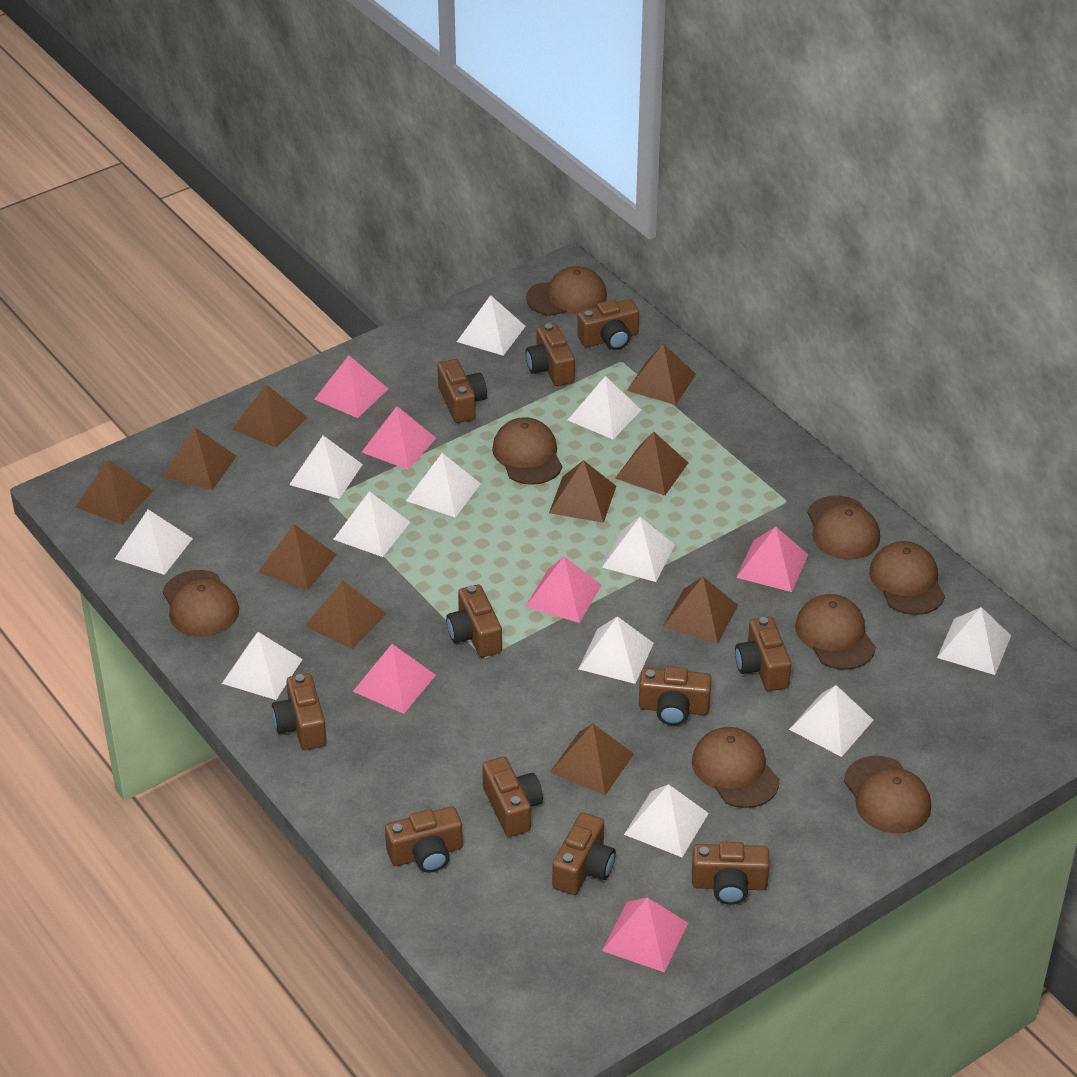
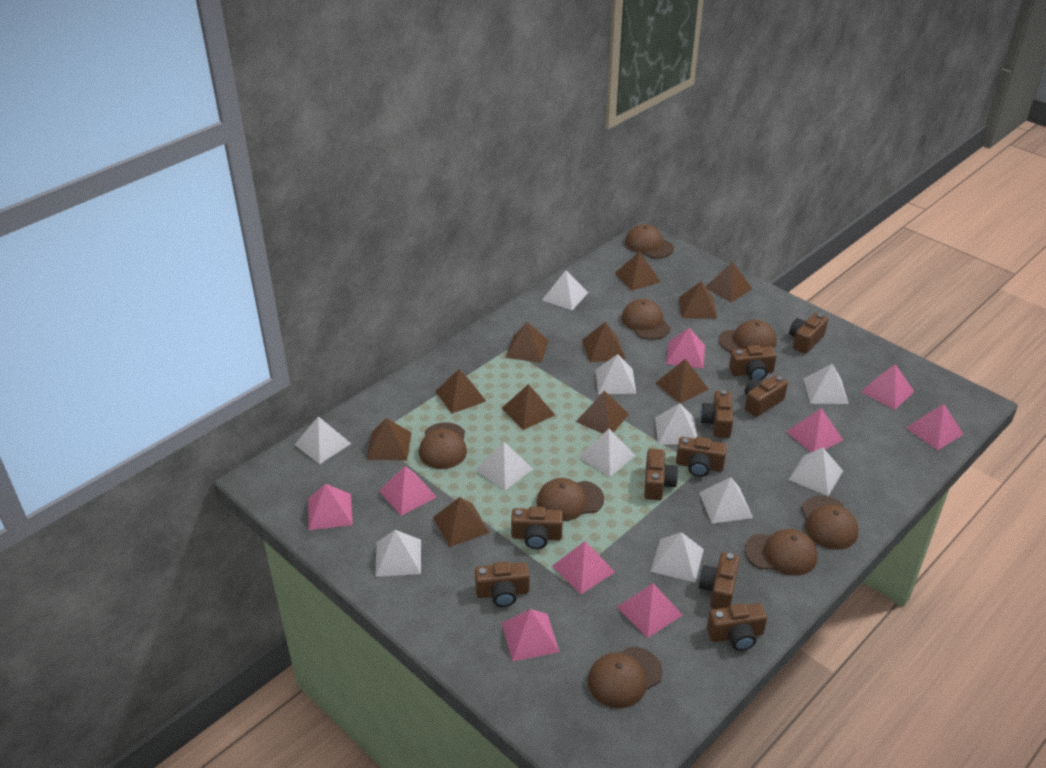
brown camera: [272,673,327,750] [385,806,463,872] [437,359,487,423] [446,584,502,658] [482,757,543,837] [526,323,575,386] [552,812,616,895] [577,299,639,350] [639,666,712,725] [692,842,770,905] [735,617,791,691] = 11 -> [475,562,530,607] [511,507,563,549] [644,449,678,500] [676,437,727,477] [699,552,740,609] [701,390,733,438] [707,603,767,651] [729,345,777,380] [745,375,788,417] [789,313,828,354] = 10
brown pyramid: [76,460,153,524] [163,428,237,490] [233,384,308,448] [258,524,337,591] [305,581,387,649] [549,460,616,523] [550,724,634,795] [615,431,688,496] [627,344,696,405] [663,577,738,644] = 10 -> [366,418,412,461] [433,497,490,547] [435,369,486,414] [502,384,555,430] [506,322,549,363] [576,390,629,434] [582,322,626,362] [615,251,661,291] [656,359,709,403] [679,281,717,319] [705,262,753,302] = 11
pink pyramid: [314,355,388,418] [353,644,436,714] [362,406,436,470] [525,556,601,623] [602,898,688,972] [736,527,808,592] = 6 -> [308,484,353,530] [379,466,437,516] [502,609,559,662] [552,541,615,594] [617,583,683,638] [666,328,705,368] [786,408,843,452] [861,364,915,410] [906,403,964,450] = 9
white pyramid: [115,509,193,575] [222,632,303,700] [289,436,363,499] [333,491,410,557] [406,453,481,518] [457,295,526,356] [568,376,641,439] [579,616,654,684] [602,517,675,582] [624,784,709,857] [789,685,873,757] [937,607,1011,675] = 12 -> [294,416,351,464] [375,530,421,577] [475,442,533,491] [542,270,588,310] [579,429,636,477] [596,354,636,394] [651,532,704,582] [655,403,697,445] [699,477,753,524] [789,447,843,496] [803,364,849,404] = 11

